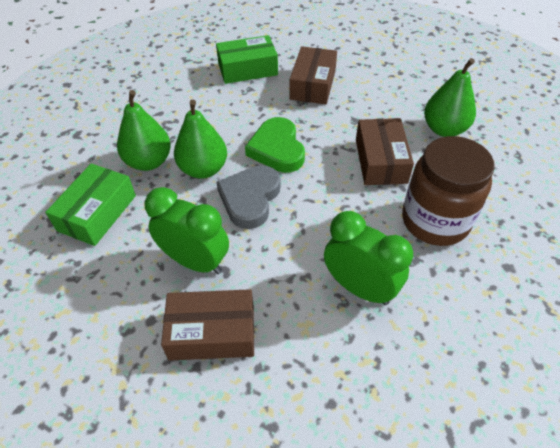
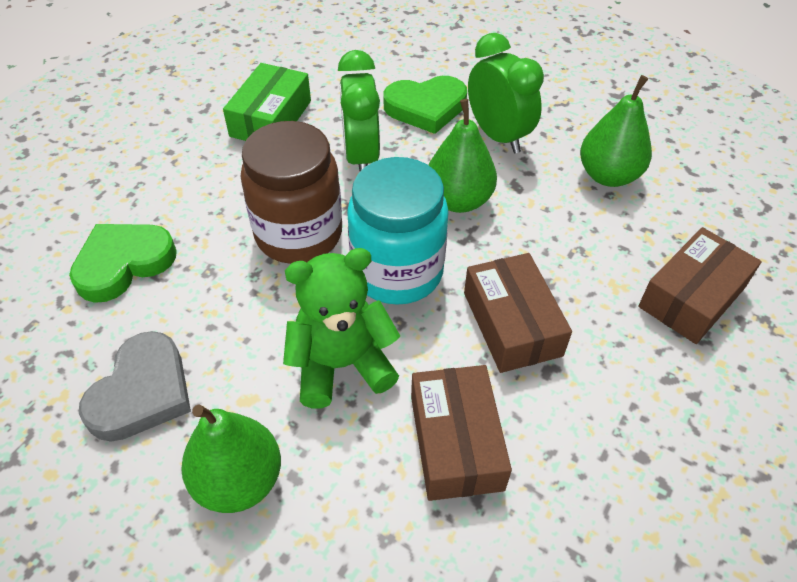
green box: [45,163,136,246] [216,35,278,84] = 2 -> [223,63,311,141] = 1
green heart: [245,117,305,173] = 1 -> [69,224,177,303] [384,76,467,134] = 2
green teddy bear: none = 0 -> [283,248,400,408] = 1
turquoise jar: none = 0 -> [347,157,449,305] = 1

